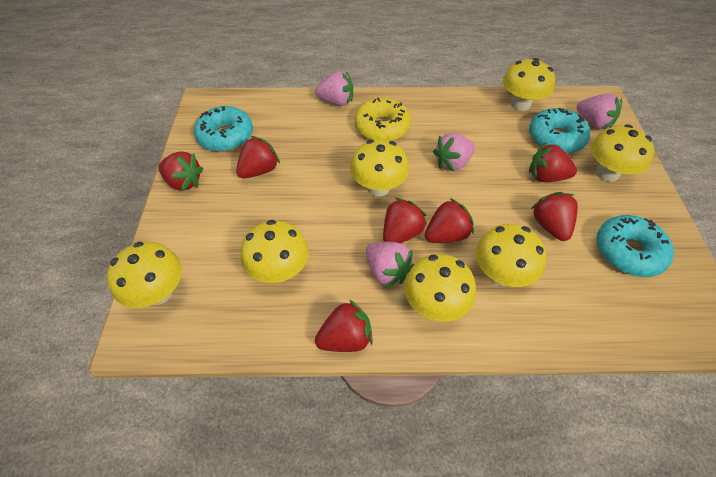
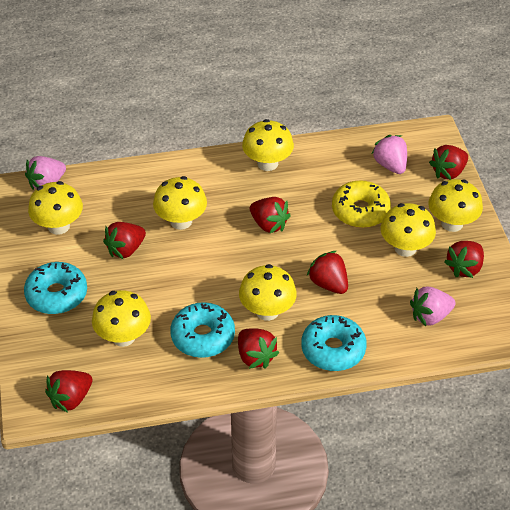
pink strawberry: [315,71,353,106] [366,242,414,288] [433,133,475,171] [577,94,622,129] = 4 -> [25,156,66,190] [371,135,407,174] [410,287,456,326] = 3

